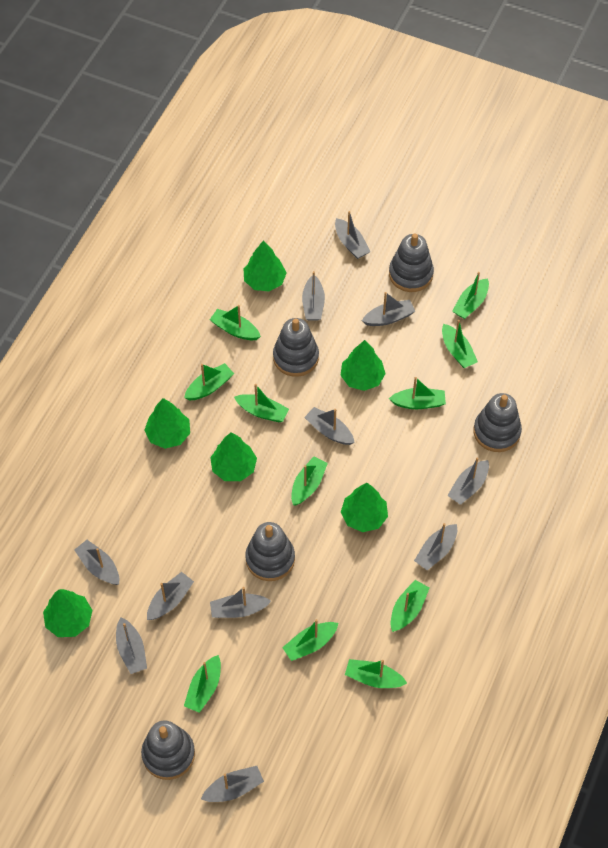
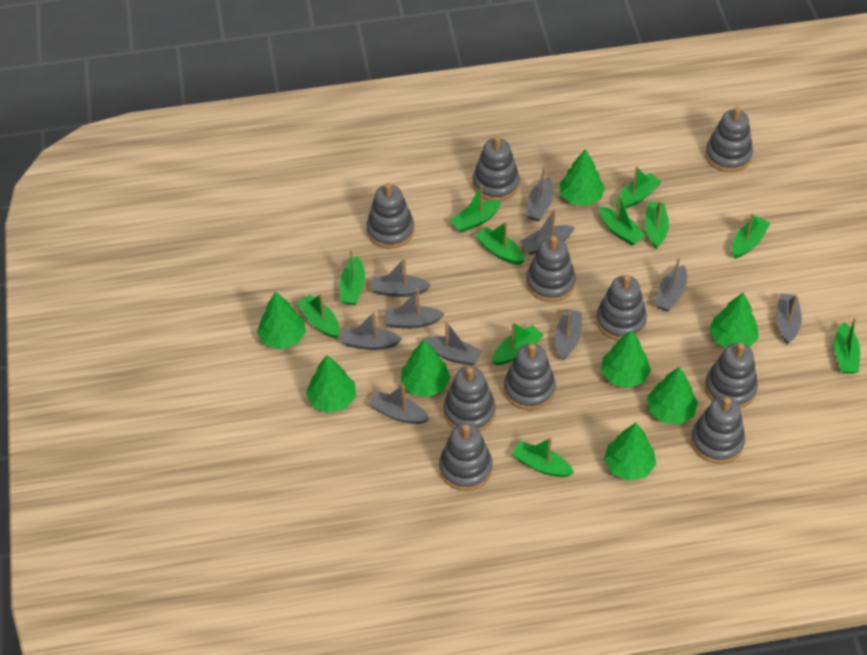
green tree: [43,589,92,637] [144,398,190,449] [210,432,257,481] [244,241,287,291] [340,340,386,391] [341,483,388,532] = 6 -> [257,291,306,349] [306,355,356,413] [401,339,450,397] [559,149,605,206] [601,330,651,388] [604,423,656,481] [647,366,698,424] [709,293,758,347] = 8
grey boat: [74,540,119,585] [116,617,147,674] [147,572,194,620] [201,766,264,802] [210,587,271,618] [302,271,325,321] [304,407,355,445] [335,211,371,259] [362,292,416,326] [414,523,457,570] [447,458,489,505] = 11 -> [341,312,402,350] [369,385,430,424] [371,258,431,297] [384,289,445,328] [423,321,482,366] [520,209,575,255] [525,167,554,221] [555,309,582,360] [654,257,687,312] [776,293,802,344] = 10
grey stacking toy: [141,720,195,780] [245,522,295,581] [273,318,319,377] [389,233,434,292] [474,393,522,452] = 5 -> [366,183,414,249] [439,423,492,491] [443,367,496,431] [473,136,520,201] [504,344,556,410] [526,236,576,302] [596,275,647,341] [691,396,745,464] [705,107,753,172] [705,343,758,409] = 10

